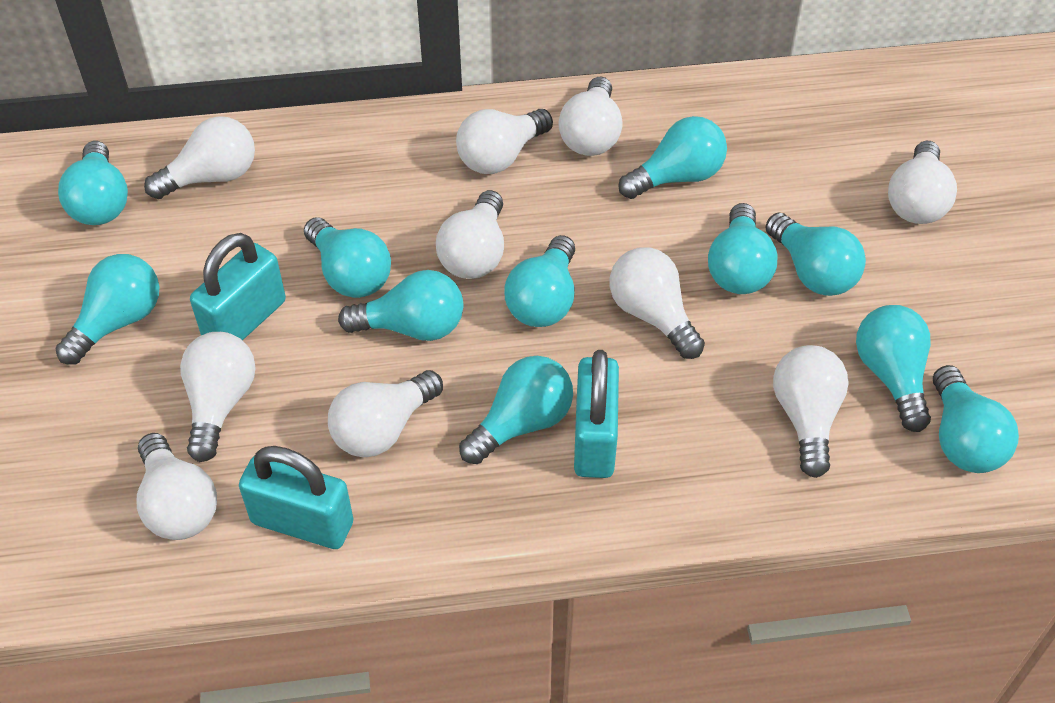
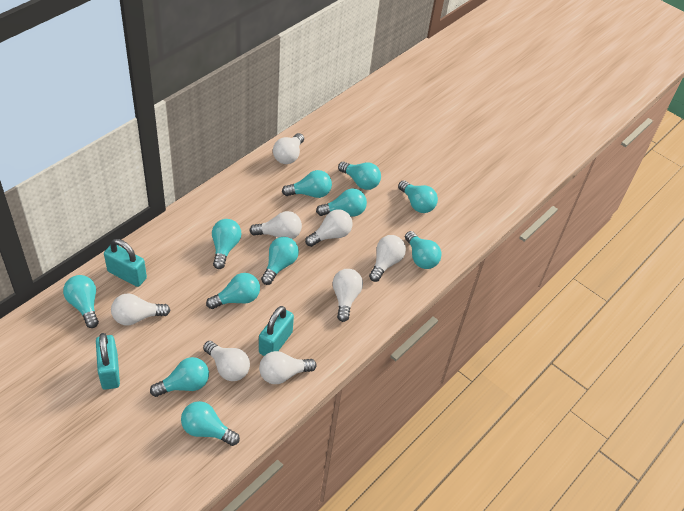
white light bulb: [137,433,217,540] [144,116,255,199] [180,332,256,462] [328,370,443,457] [436,190,504,279] [456,109,553,174] [558,77,623,156] [610,247,705,359] [773,345,849,478] [888,141,957,224] = 10 -> [111,294,170,326] [203,341,250,381] [249,211,302,239] [259,351,317,384] [273,133,304,164] [305,209,353,247] [333,269,363,322] [369,235,406,282] = 8

